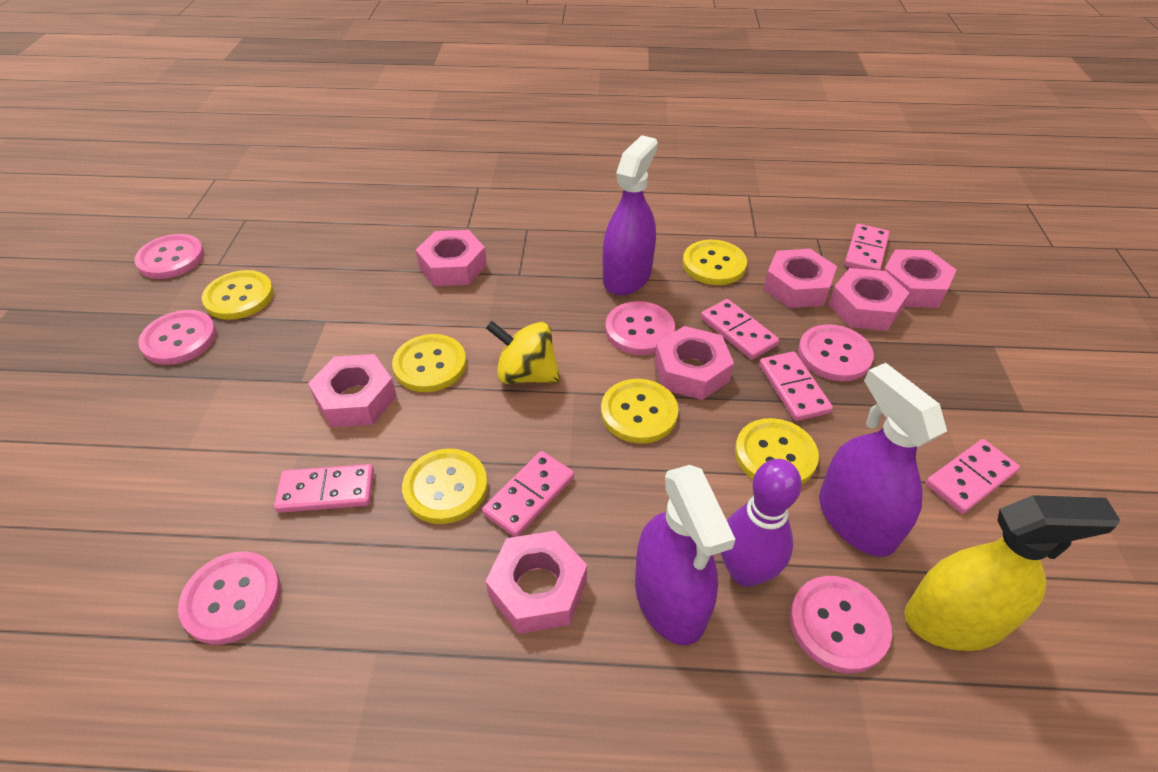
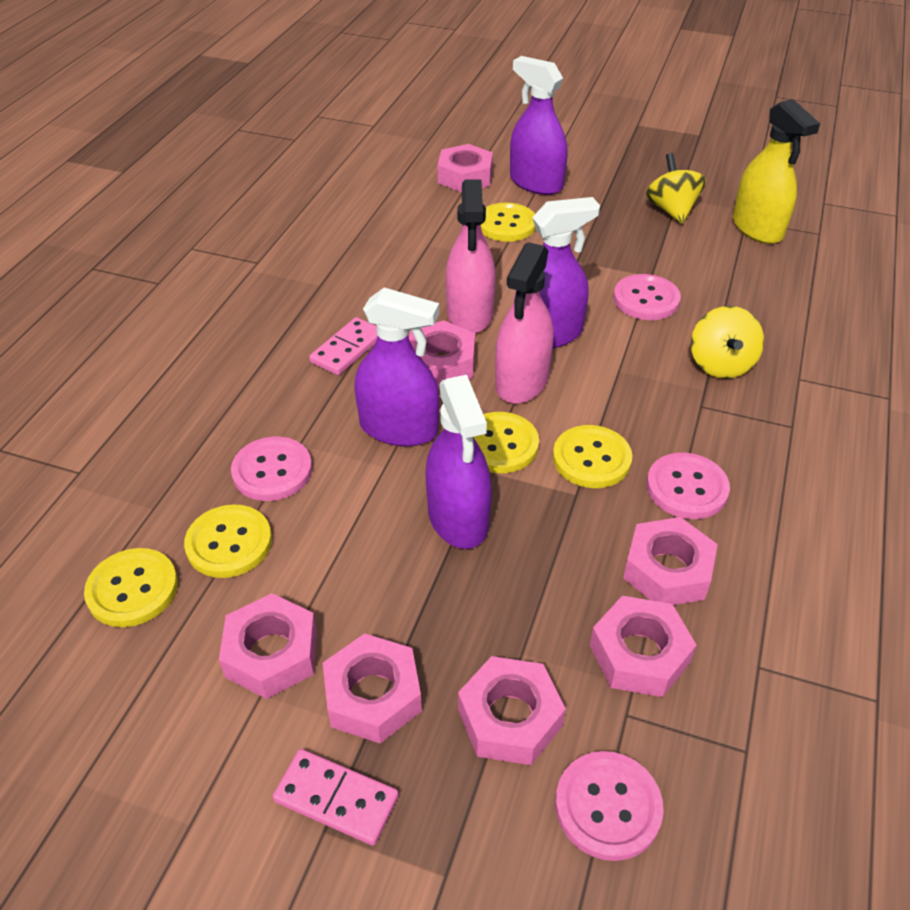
pink button: [134,234,204,279] [138,310,216,365] [178,552,281,645] [605,301,675,355] [790,576,892,673] [798,324,874,381] = 6 -> [231,437,312,501] [555,751,664,861] [613,274,681,320] [647,453,730,519] = 4
pink domino: [274,464,374,513] [482,451,574,537] [701,299,779,360] [759,351,833,421] [844,224,890,270] [926,439,1020,514] = 6 -> [273,749,399,846] [309,317,378,375] = 2
pink spray bottle: none = 0 -> [446,179,496,333] [495,242,553,404] = 2
purple bowling pin: [721,459,802,587] = 1 -> none = 0
purple spray bottle: [603,135,658,295] [635,465,736,645] [819,363,947,557] = 3 -> [354,288,439,447] [426,375,492,549] [510,56,568,195] [514,197,600,348] = 4
yellow button: [202,270,274,320] [392,334,466,392] [402,448,488,524] [601,379,678,443] [683,240,747,285] [735,418,819,484] = 6 -> [84,548,178,627] [184,505,272,578] [474,412,539,473] [481,202,536,242] [553,425,632,488] = 5
yellow spinning top: [486,321,561,384] = 1 -> [646,153,706,224] [691,306,764,379] = 2

